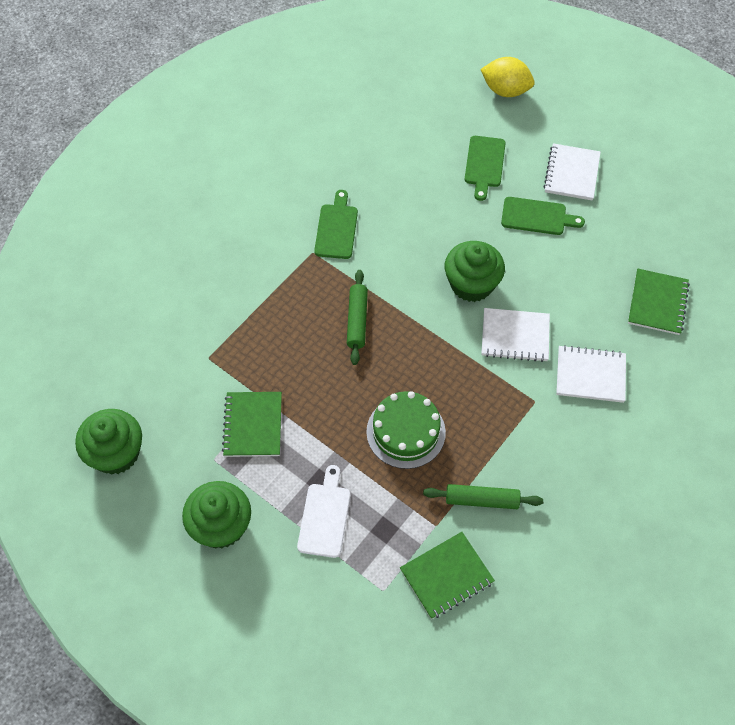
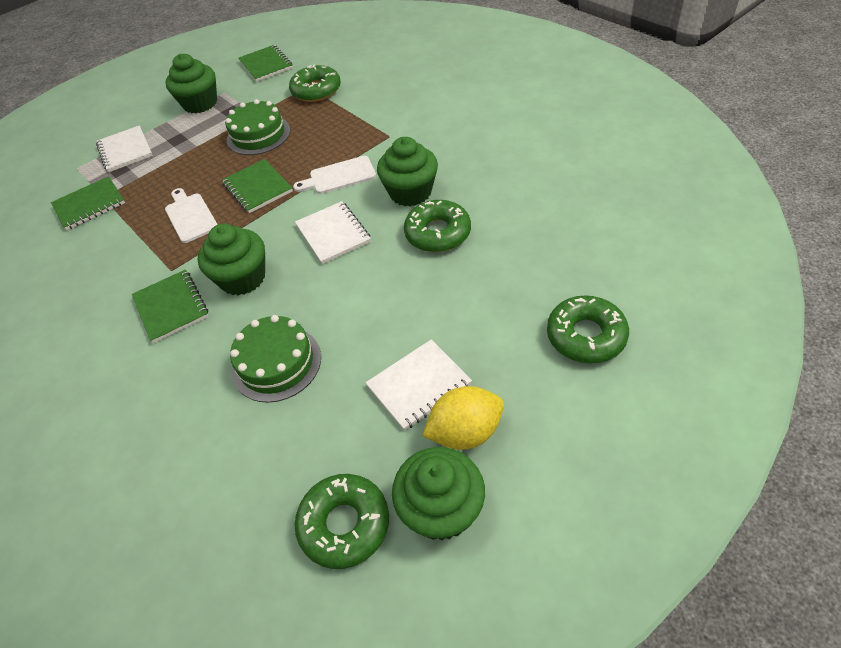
green cake: [366,391,446,469] = 1 -> [225,99,290,155] [230,315,321,403] = 2
green cupcake: [75,409,142,474] [182,481,251,549] [445,241,505,302] = 3 -> [166,54,217,114] [198,224,265,295] [377,137,438,207] [392,447,485,541] = 4
green cutting board: [314,190,358,259] [465,136,506,201] [501,197,585,235] = 3 -> none = 0
green donut: none = 0 -> [289,65,341,102] [295,474,389,569] [404,200,471,252] [547,295,629,363] = 4
green notebook: [222,392,282,457] [400,532,495,619] [628,269,690,335] = 3 -> [51,176,125,231] [132,270,209,343] [222,159,293,213] [239,45,293,82] = 4
green rolling pin: [347,270,368,365] [423,484,543,509] = 2 -> none = 0
white cutting board: [297,465,350,558] = 1 -> [165,188,218,243] [293,156,376,194] = 2

